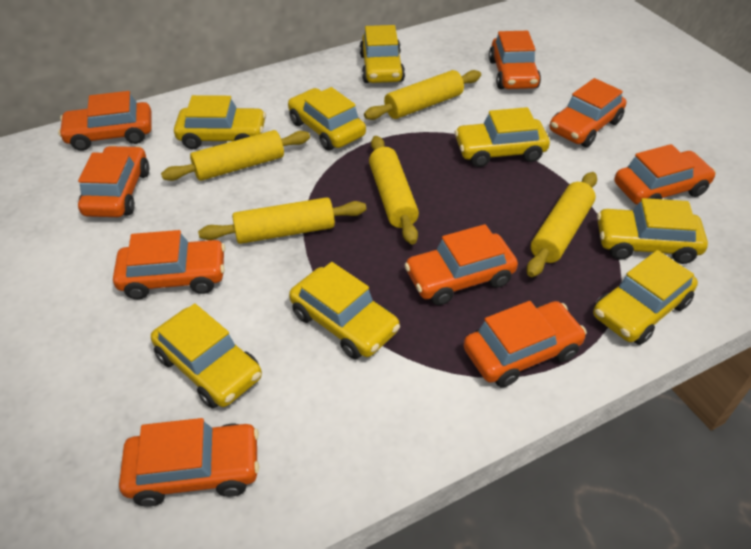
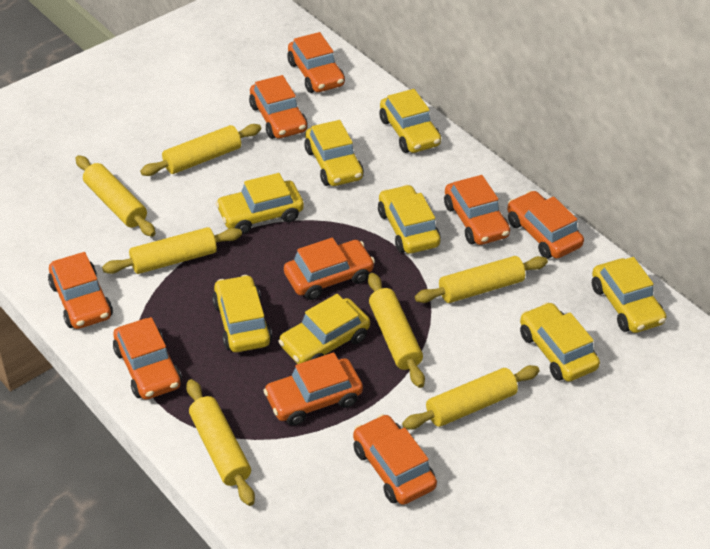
yellow rolling pin: [161,130,310,181] [198,197,366,244] [364,70,481,120] [369,136,419,244] [527,172,597,277] = 5 -> [76,155,156,237] [102,227,242,274] [140,124,261,176] [186,379,255,506] [368,273,425,388] [402,365,540,430] [415,256,548,303] = 7

